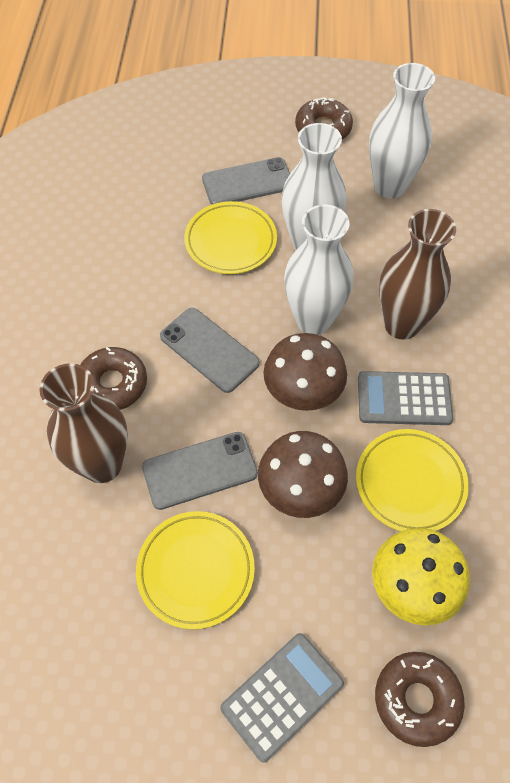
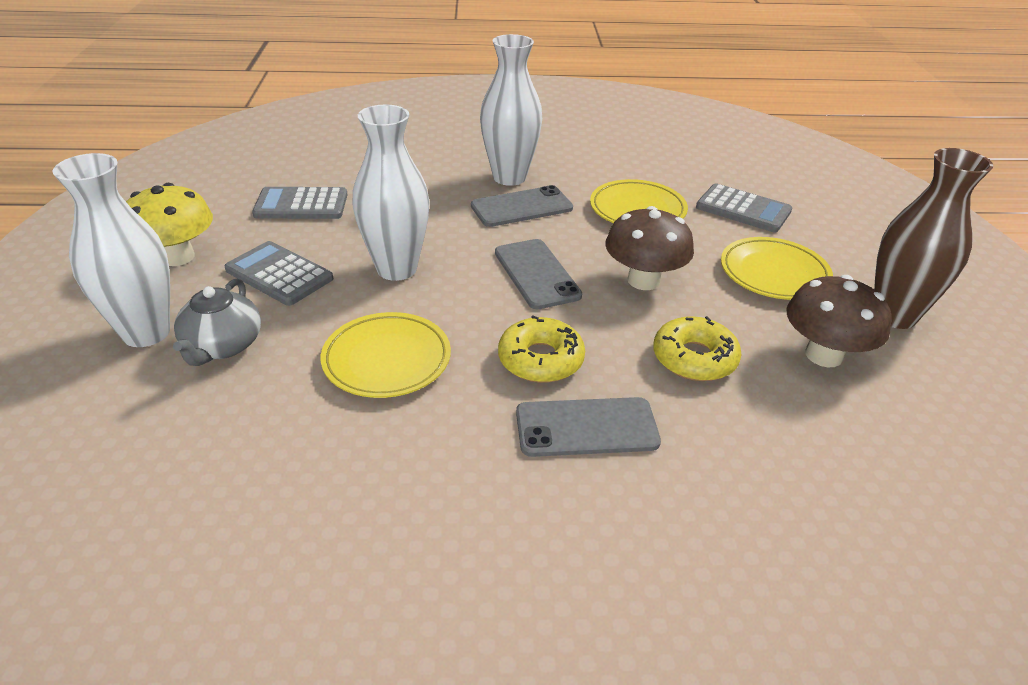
brown donut: [80,347,147,410] [295,97,353,139] [375,652,465,747] = 3 -> none = 0
brown vase: [39,363,128,483] [379,209,456,340] = 2 -> [874,148,993,329] = 1
grey calculator: [220,633,344,763] [358,371,453,425] = 2 -> [224,241,333,306] [252,187,348,219] [696,183,792,232] = 3
grey teapot: none = 0 -> [173,279,261,366] = 1
yellow donut: none = 0 -> [498,316,585,383] [653,316,742,381] = 2

